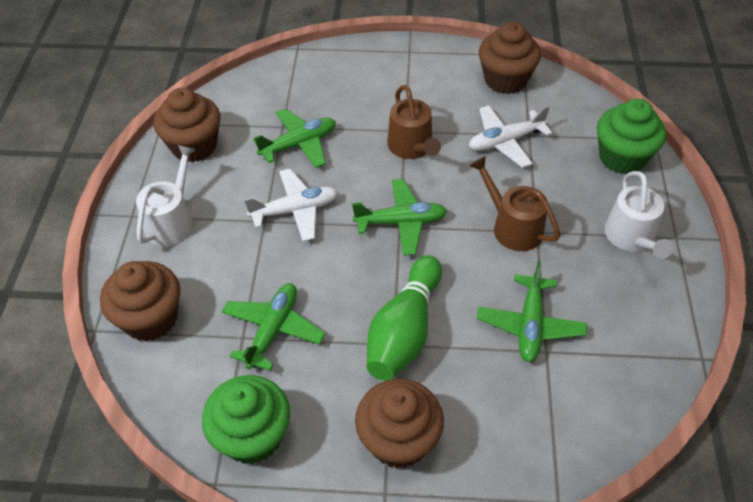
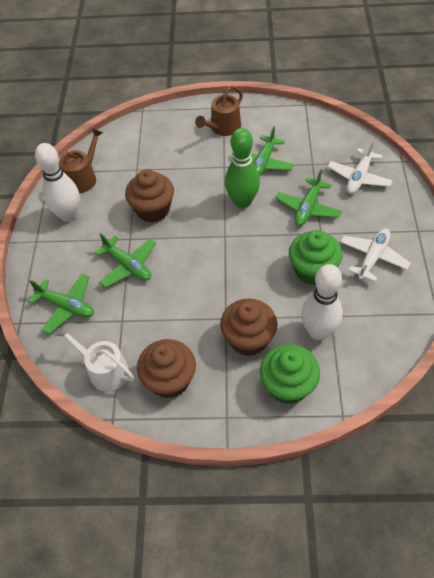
brown cupcake: [100,261,180,342] [154,88,220,162] [355,379,444,468] [479,22,541,94] = 4 -> [125,169,174,223] [137,339,196,398] [220,299,277,356] = 3
white bowling pin: none = 0 -> [35,143,80,222] [301,264,343,340] = 2
white watering can: [136,145,196,246] [604,171,673,259] = 2 -> [55,325,135,391] = 1

